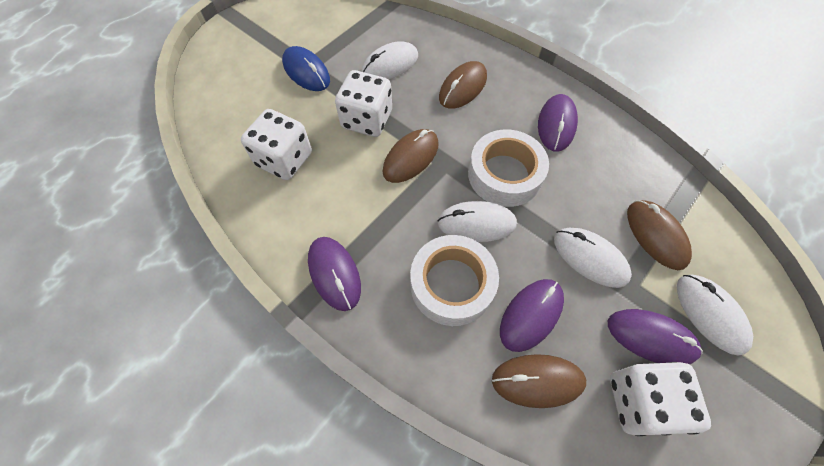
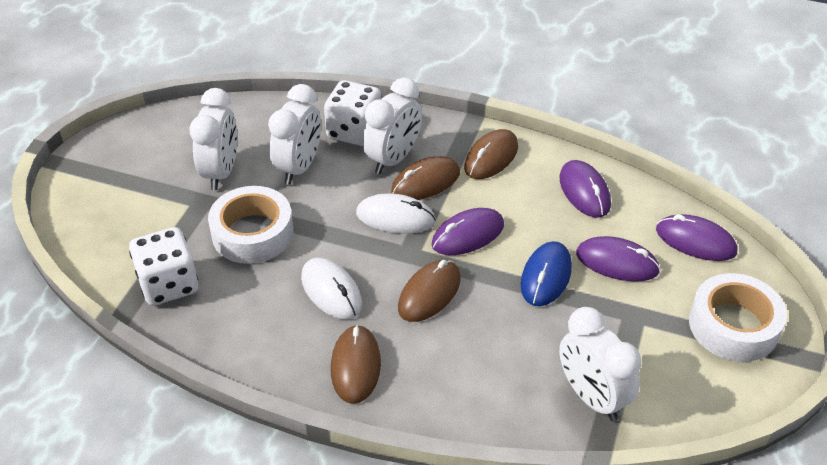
white clock: none = 0 -> [189,88,237,190] [268,84,321,184] [363,78,422,174] [559,307,641,421] = 4
white dice: [241,109,312,180] [335,70,392,137] [610,362,711,436] = 3 -> [129,227,198,306] [324,80,381,146] = 2
white mouse: [362,41,418,79] [437,201,517,242] [554,228,632,288] [677,274,753,356] = 4 -> [301,258,362,319] [356,193,436,234] = 2

